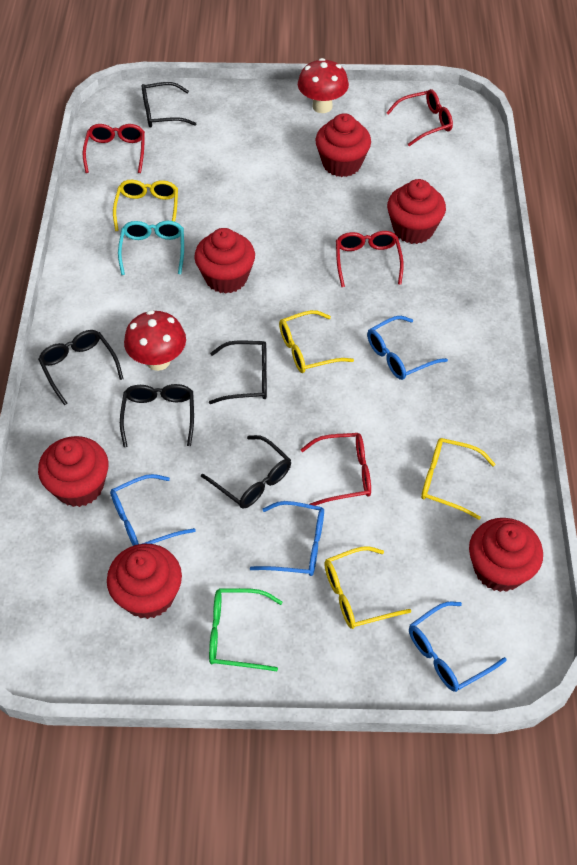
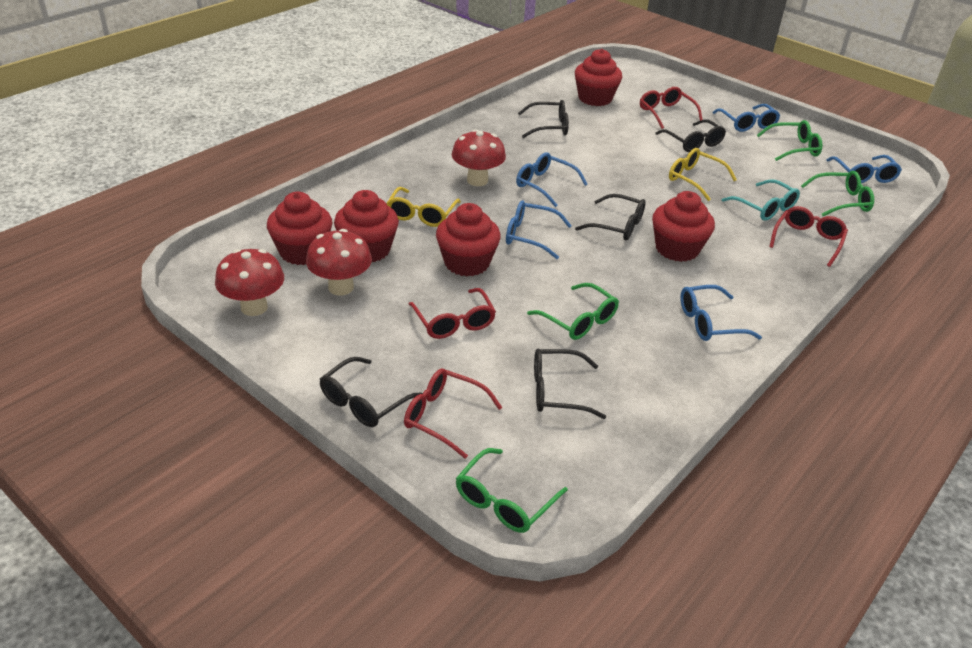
blue glasses: [110,474,196,546] [250,501,324,576] [367,316,448,380] [409,601,507,692] = 4 -> [506,200,572,259] [516,152,588,207] [680,285,762,341] [713,104,780,132] [827,155,902,183] = 5
green glasses: [209,588,282,671] = 1 -> [456,448,568,533] [527,283,619,340] [757,120,822,161] [801,171,874,216] = 4
red cupcake: [38,436,109,507] [107,544,182,619] [194,228,255,294] [315,113,371,177] [387,179,446,244] [469,518,543,592] = 6 -> [267,192,332,265] [334,190,399,262] [436,203,501,276] [575,49,622,106] [652,191,715,262] = 5
red mushroom: [124,310,186,371] [298,58,349,113] = 2 -> [215,249,284,316] [306,229,372,295] [452,129,506,186] = 3
yellow glasses: [113,180,178,231] [279,310,354,373] [324,546,411,629] [421,438,495,520] = 4 -> [386,187,461,227] [669,148,737,201] = 2

